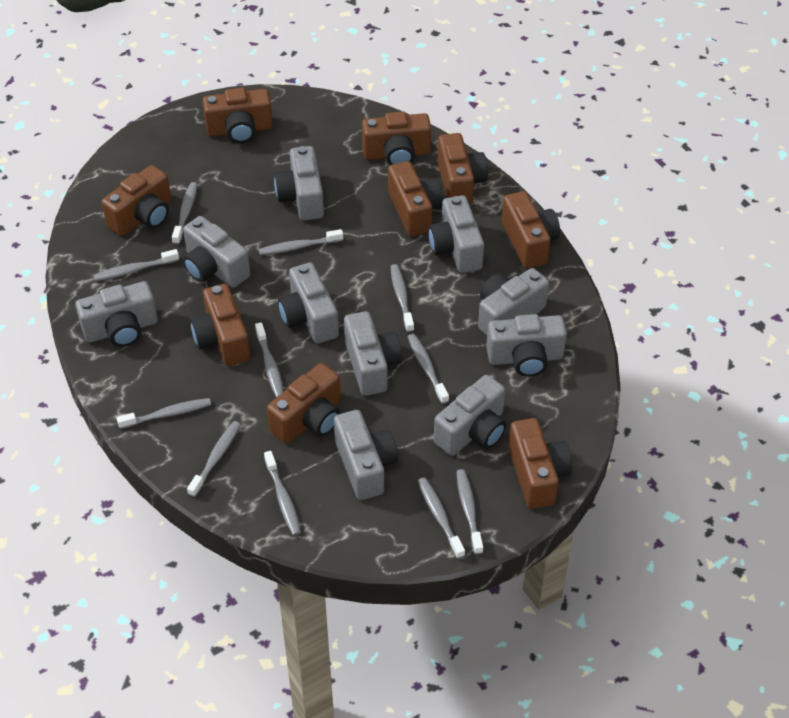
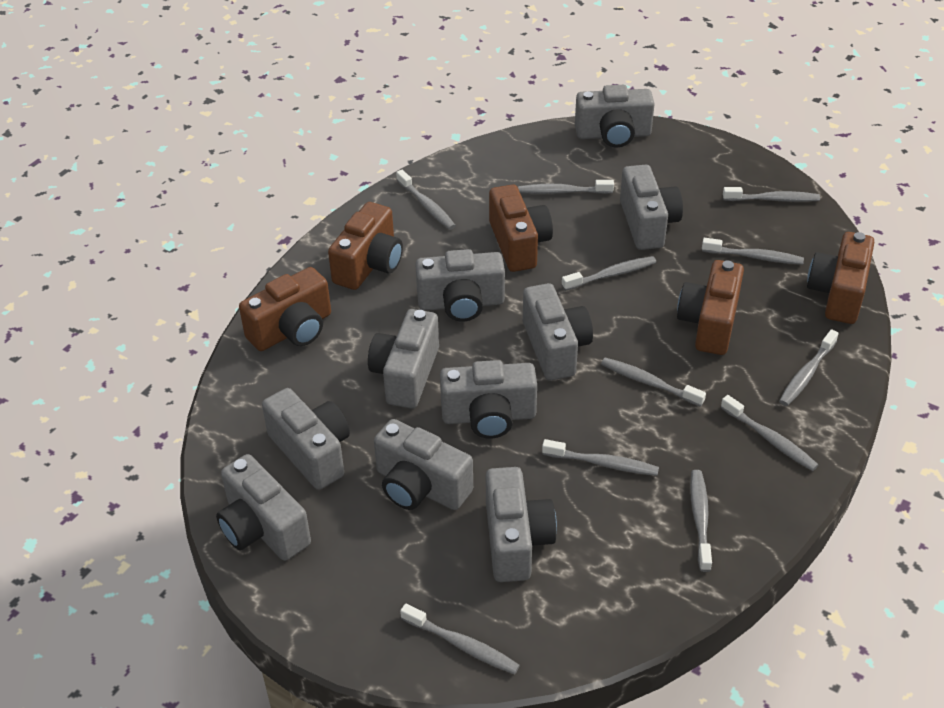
brown camera: [101,165,171,236] [190,284,250,366] [203,87,273,143] [267,363,341,444] [362,111,431,165] [388,161,443,237] [437,133,488,205] [502,191,560,269] [508,418,572,509] = 9 -> [239,267,331,351] [328,202,403,290] [489,184,553,272] [677,260,744,355] [807,232,874,324] = 5

